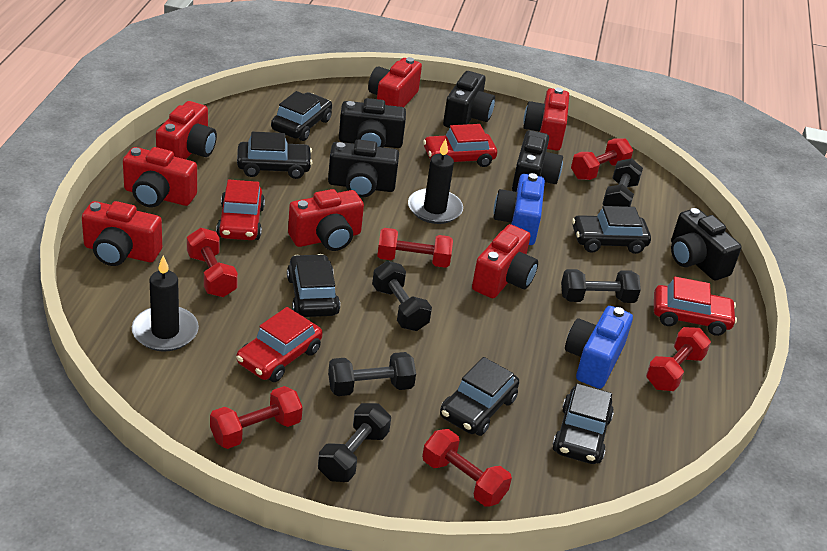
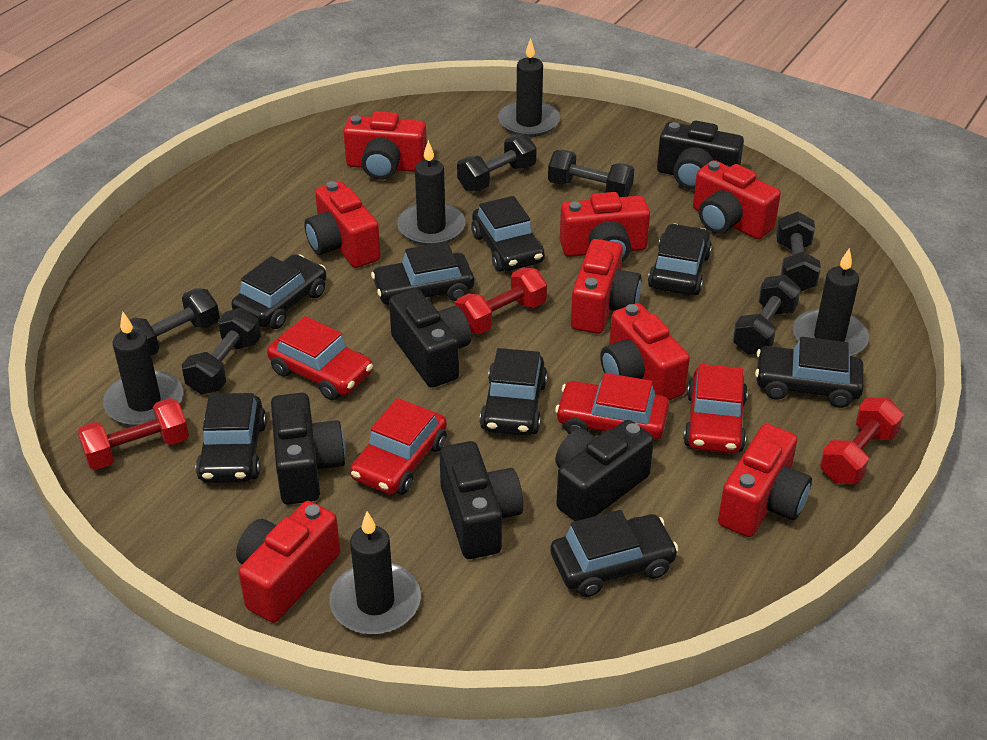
black candle: [132,255,199,352] [408,139,463,224] = 2 -> [103,312,183,426] [329,511,421,635] [397,140,466,245] [498,38,560,137] [793,248,869,356] = 5
black car: [237,132,313,179] [271,91,332,141] [287,254,340,317] [440,357,519,436] [552,383,614,464] [572,206,651,254] = 6 -> [196,393,267,483] [231,254,326,329] [371,242,474,304] [471,196,545,272] [480,348,548,436] [550,510,679,597] [648,224,712,295] [755,337,864,408] = 8
black dumbbell: [318,403,391,482] [328,352,416,396] [372,261,432,331] [561,269,641,303] [602,158,643,207] = 5 -> [120,288,220,356] [182,308,261,395] [457,134,537,192] [548,149,634,197] [733,275,801,355] [776,212,821,292] = 6
blue camera: [493,173,545,245] [565,306,633,389] = 2 -> none = 0
red camera: [82,201,162,266] [123,147,197,208] [156,101,217,159] [288,189,364,251] [368,57,422,107] [472,224,538,298] [523,88,569,151] = 7 -> [236,501,340,623] [304,181,381,268] [343,111,427,180] [560,192,650,262] [571,239,641,334] [600,303,690,401] [693,160,781,239] [718,424,812,537] = 8
red dumbbell: [187,228,238,297] [210,386,303,449] [377,228,453,268] [422,429,512,507] [571,138,633,180] [646,327,711,391] = 6 -> [77,398,189,470] [456,268,547,334] [820,398,904,484] = 3

